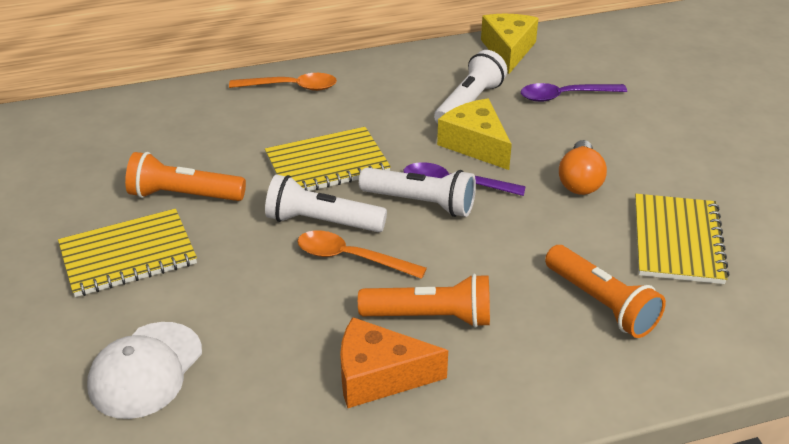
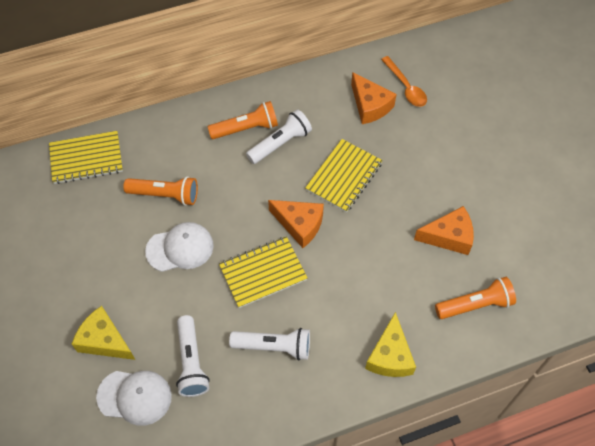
orange cheese: [340,317,448,408] = 1 -> [268,200,324,248] [351,72,397,124] [414,206,474,255] = 3
orange light bulb: [559,140,607,195] = 1 -> none = 0
orange spoon: [229,73,337,91] [297,231,427,279] = 2 -> [381,56,427,107] = 1
purple spoon: [403,162,526,196] [521,83,627,102] = 2 -> none = 0
white cap: [87,322,202,419] = 1 -> [96,371,172,426] [145,222,214,272] = 2

